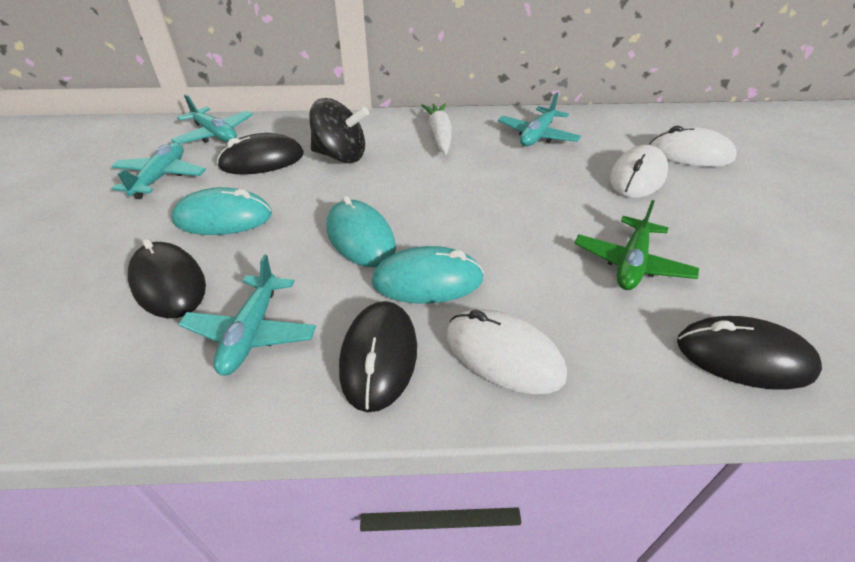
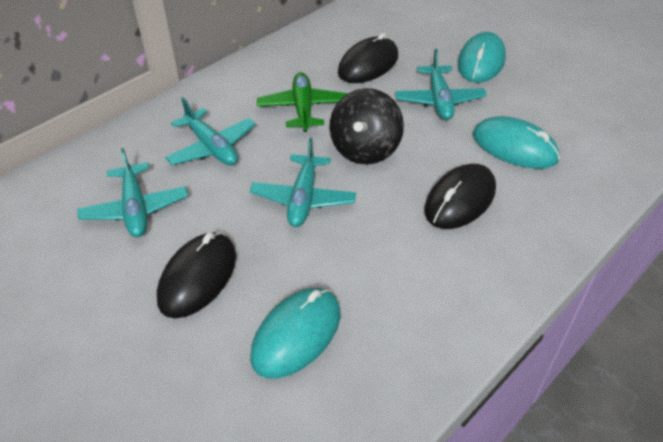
black mouse: [128,239,206,318] [217,133,304,175] [339,301,417,412] [677,316,822,390] = 4 -> [157,232,236,318] [338,33,398,83] [424,164,496,229] = 3
white carrot: [421,103,452,155] = 1 -> none = 0
white mouse: [447,309,567,394] [610,145,668,198] [649,126,737,167] = 3 -> none = 0

